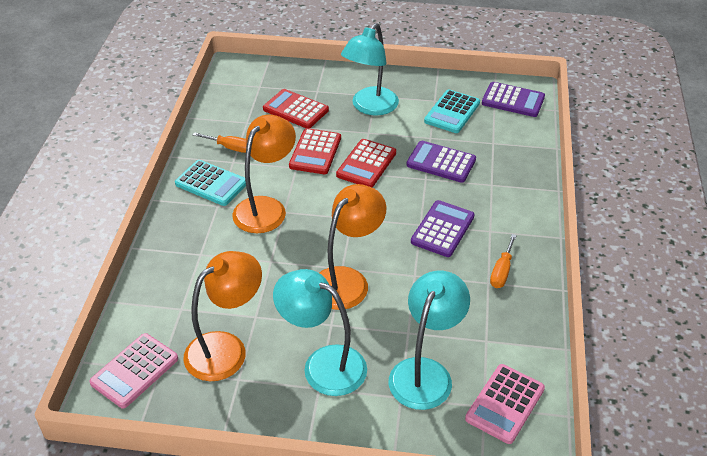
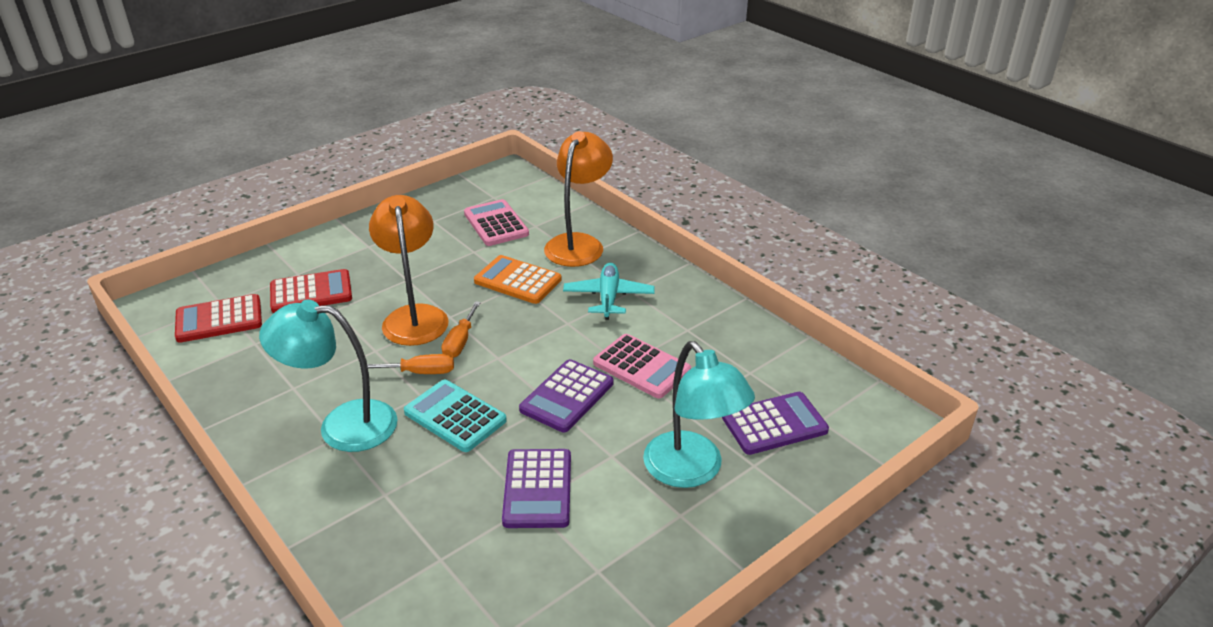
orange calculator: none = 0 -> [474,255,562,304] = 1
orange lamp: [183,251,262,381] [232,115,296,233] [319,184,386,310] = 3 -> [369,195,449,346] [544,131,613,267] = 2
red calculator: [263,89,329,128] [289,128,341,174] [336,139,396,187] = 3 -> [175,294,262,343] [270,269,352,313] = 2
turquoise calculator: [175,160,246,206] [424,90,480,133] = 2 -> [404,380,507,452] = 1
turquoise lamp: [273,269,367,396] [341,23,399,116] [389,271,470,410] = 3 -> [259,300,398,452] [643,341,755,488] = 2
turquoise plane: none = 0 -> [563,263,654,320] = 1

